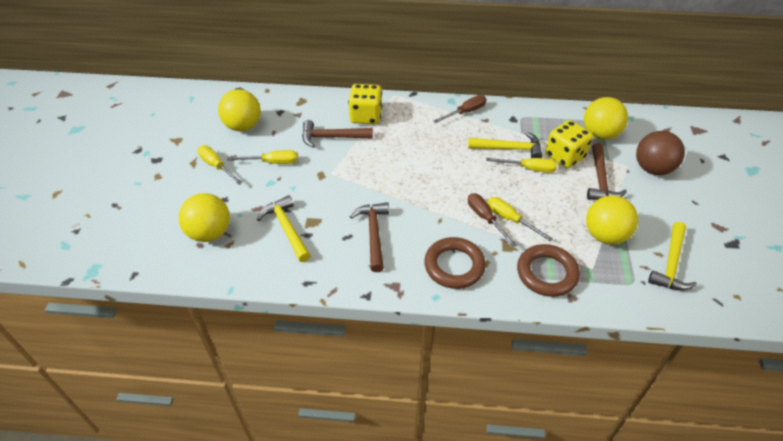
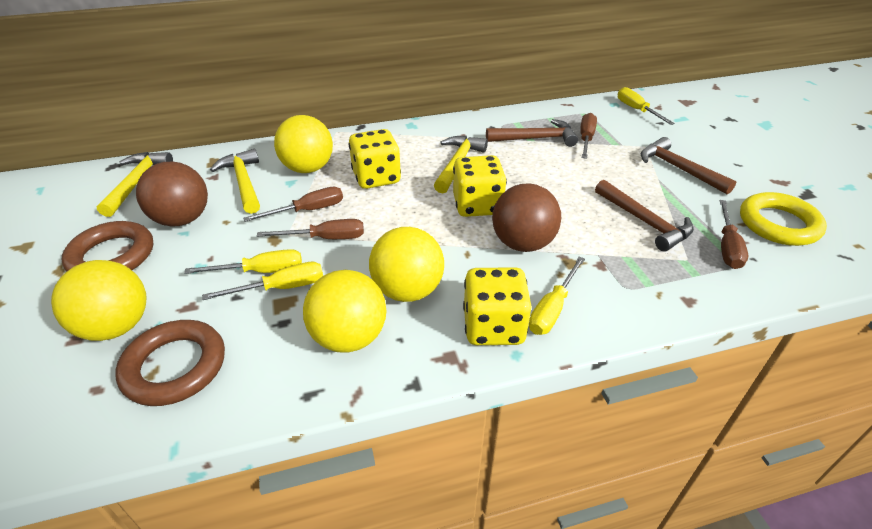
brown ball: [636,131,685,175] = 1 -> [136,162,208,227] [492,184,561,252] = 2
brown screwdriver: [433,95,487,123] [468,193,517,247] = 2 -> [243,187,343,222] [257,219,364,239] [580,113,597,159] [720,200,748,269] = 4
yellow dice: [348,84,382,124] [546,120,593,168] = 2 -> [349,129,401,189] [453,155,507,217] [463,267,532,345] = 3
yellow ring: none = 0 -> [740,192,827,246] = 1

